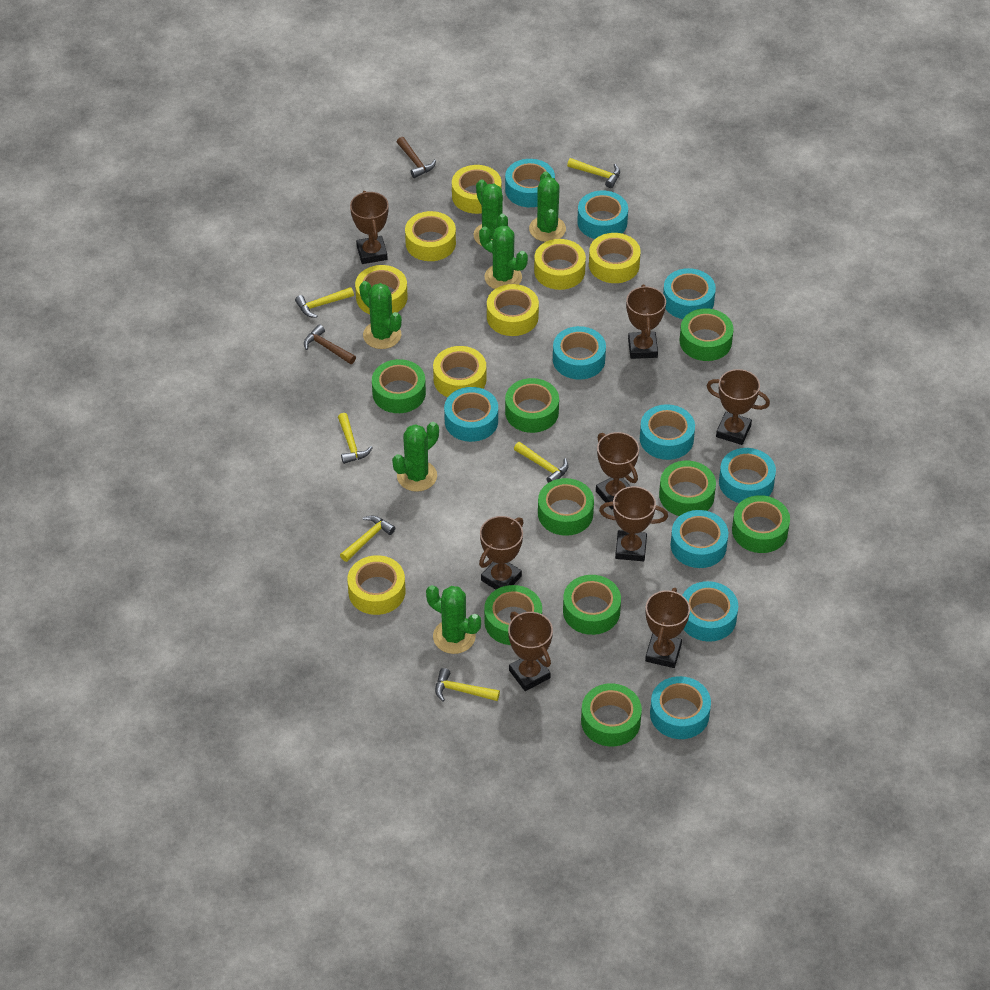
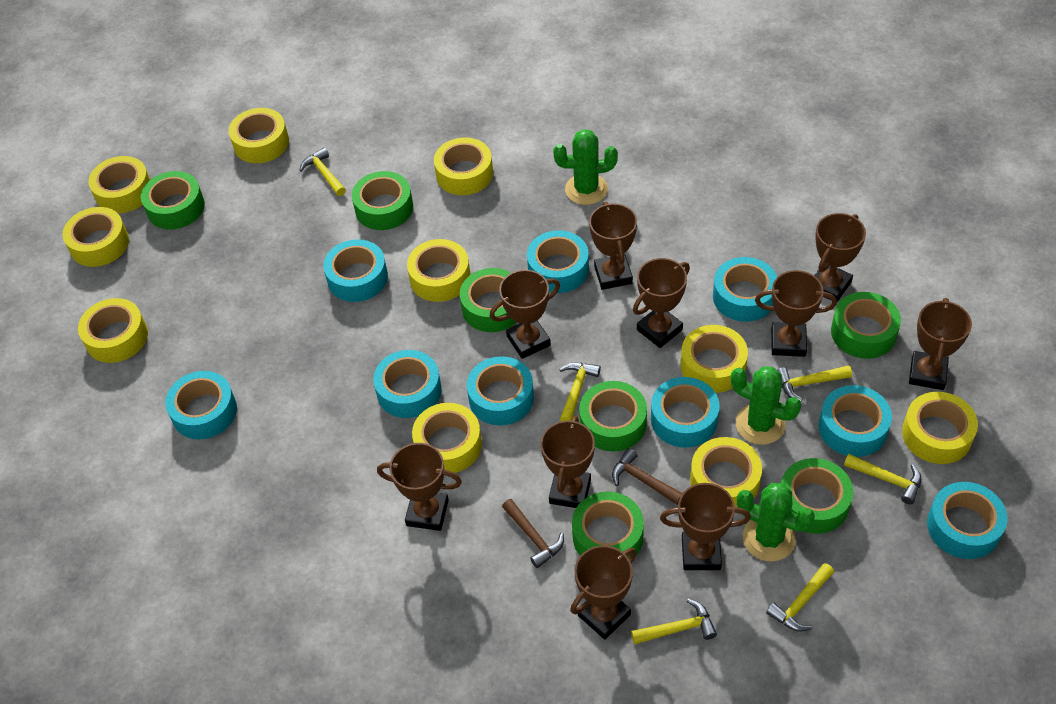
brown trophy: [350,191,389,264] [479,516,523,590] [508,612,553,691] [596,432,639,510] [599,486,668,562] [626,285,666,359] [645,588,690,668] [707,369,770,445] = 8 -> [377,443,462,531] [490,270,560,359] [541,415,595,508] [570,545,636,640] [589,202,637,290] [633,258,690,348] [660,483,751,570] [755,270,837,357] [814,213,866,302] [909,298,972,390] = 10
green cactus: [359,281,402,349] [392,422,439,492] [426,585,481,654] [473,180,508,246] [479,226,528,289] [529,172,566,242] = 6 -> [553,129,618,205] [731,366,801,445] [737,483,815,562] = 3
green tape: [372,359,426,413] [484,585,542,645] [505,378,559,433] [538,478,594,536] [563,575,621,635] [581,683,642,747] [659,461,716,516] [680,308,733,361] [732,495,790,553] = 9 -> [141,171,205,230] [352,171,413,230] [460,268,516,332] [572,491,644,558] [579,381,647,452] [781,458,853,534] [831,292,901,359] = 7
turquoise tape: [444,387,498,442] [505,159,555,207] [553,326,606,380] [577,191,628,239] [640,404,695,460] [650,676,711,739] [663,268,716,319] [671,510,728,568] [683,581,738,642] [719,448,776,503] = 10 -> [165,371,237,439] [323,239,388,302] [373,350,442,418] [467,356,534,425] [527,230,589,293] [651,377,720,448] [713,257,777,322] [819,385,892,457] [927,482,1008,559] = 9
yellow tape: [347,555,405,615] [355,265,408,314] [405,211,456,261] [433,346,486,397] [452,165,501,214] [487,284,539,336] [534,239,586,290] [589,233,640,283] = 8 -> [62,207,129,267] [78,298,148,363] [88,156,150,213] [229,108,289,163] [407,239,470,302] [412,403,482,473] [434,138,493,195] [681,325,748,393] [690,437,762,507] [902,392,978,464] = 10

